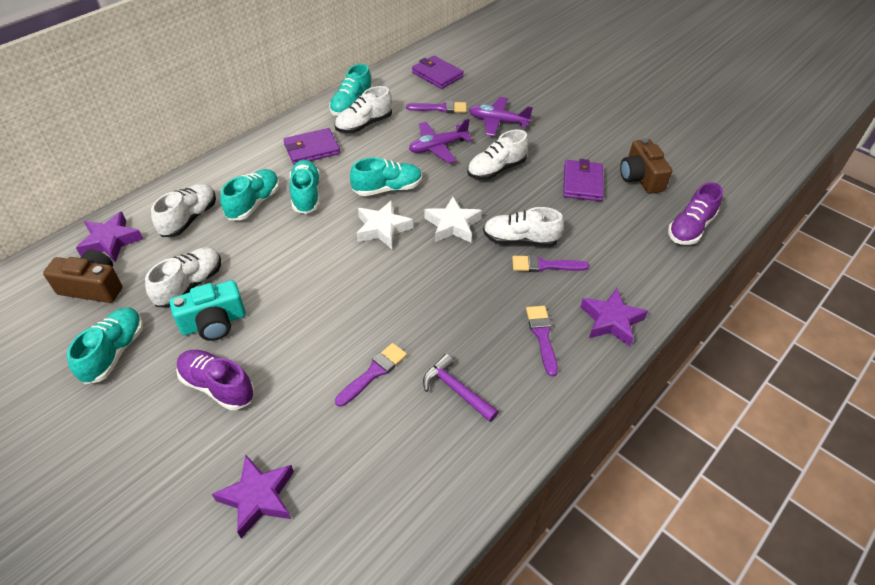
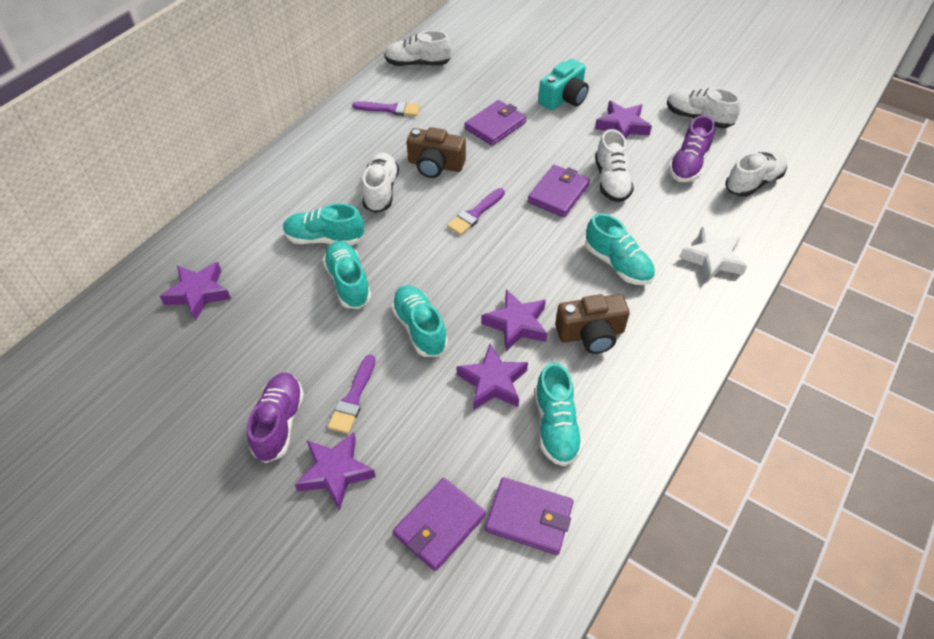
purple brush: [335,343,407,407] [406,101,467,113] [512,255,589,272] [526,306,558,377] = 4 -> [328,355,375,434] [352,101,420,116] [447,188,505,235] = 3
purple hammer: [423,354,499,422] = 1 -> none = 0
purple plane: [409,119,472,163] [469,97,533,136] = 2 -> none = 0
purple star: [76,212,143,262] [212,455,294,538] [580,288,648,347] = 3 -> [160,262,231,321] [295,432,376,511] [457,344,528,410] [481,289,547,351] [595,101,652,139] = 5
purple wallet: [283,128,340,165] [412,56,464,89] [563,159,604,201] = 3 -> [393,478,486,571] [465,100,527,146] [485,477,573,555] [527,165,590,217] = 4
white star: [357,200,413,249] [424,197,482,243] = 2 -> [680,227,747,283] = 1

